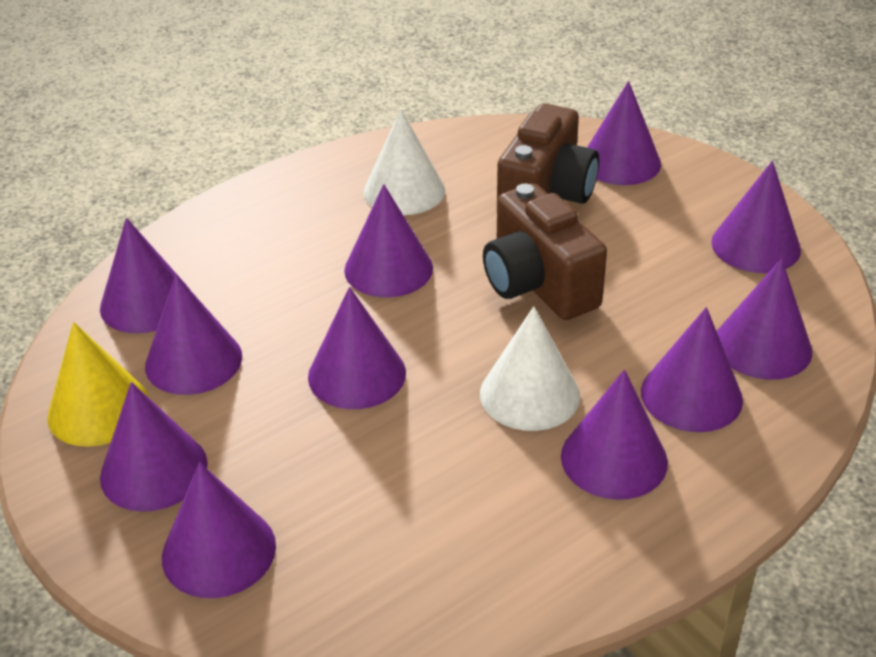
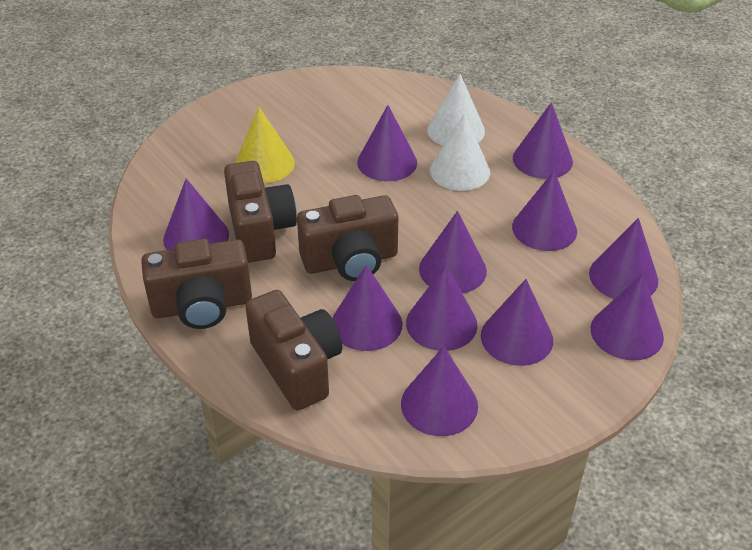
brown camera: [483,183,607,320] [497,103,599,204] = 2 -> [141,239,252,329] [224,161,297,263] [245,290,342,410] [297,195,398,281] = 4

